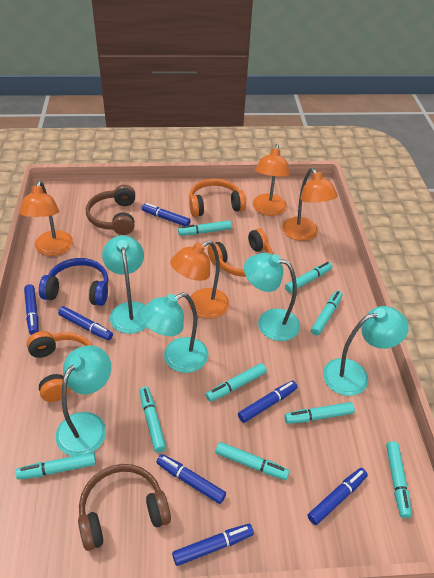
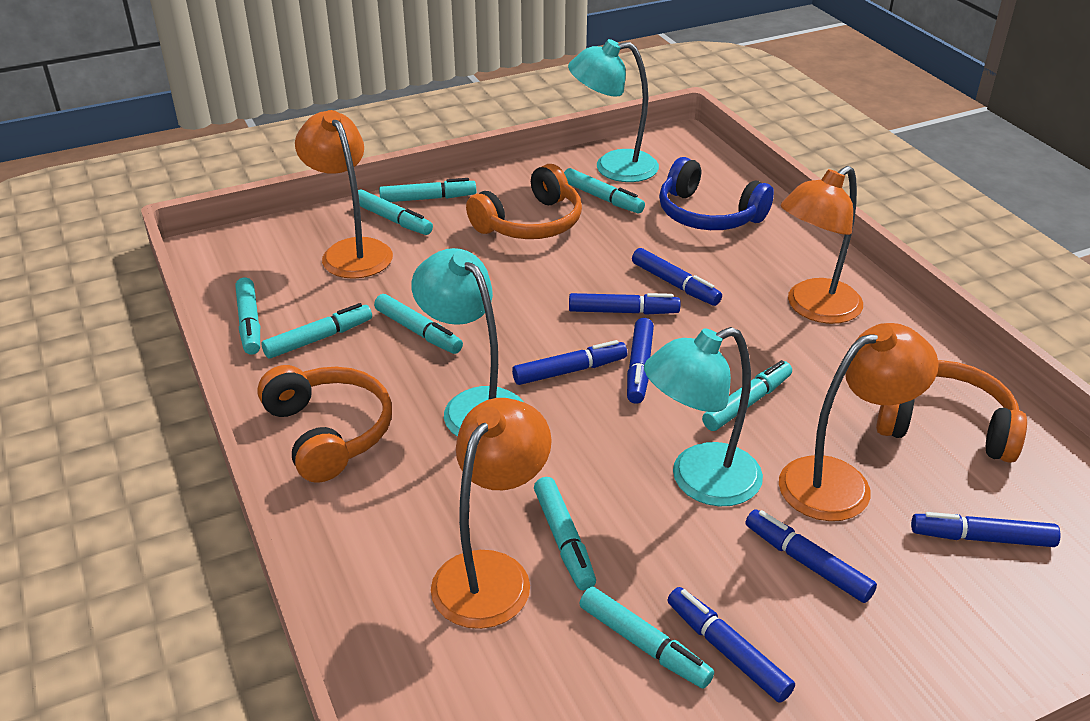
brown headphones: [78,464,171,551] [86,185,135,235] = 2 -> none = 0
turquoise lamp: [56,345,111,456] [102,235,147,334] [140,292,208,373] [244,253,300,341] [323,306,409,396] = 5 -> [411,248,524,437] [568,39,659,182] [644,327,763,506] = 3

